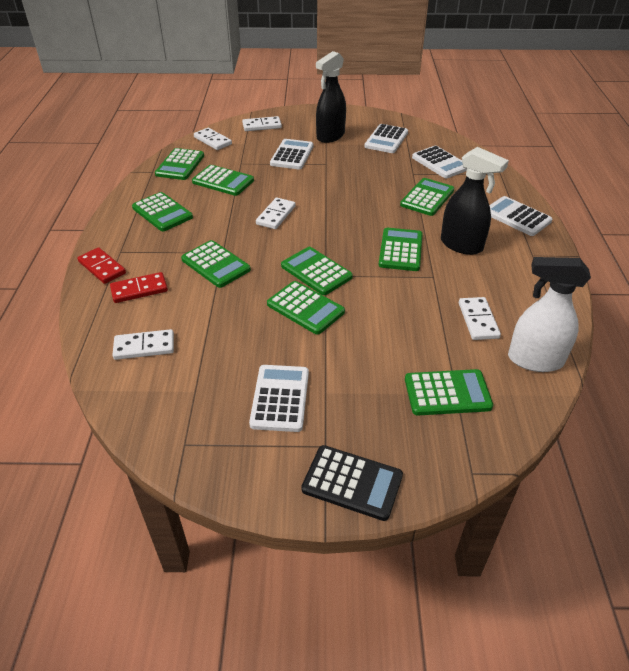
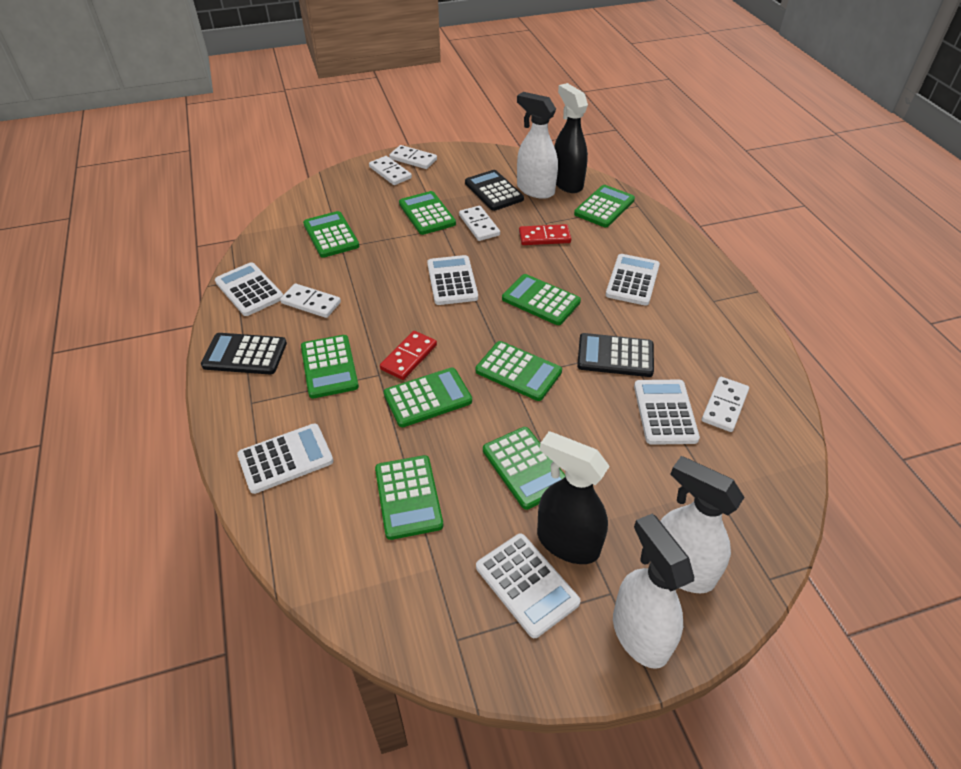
black calculator: [301,445,403,521] = 1 -> [201,333,287,374] [465,170,524,211] [577,333,654,377] = 3
white calculator: [249,365,309,432] [270,139,314,170] [365,124,408,153] [412,146,467,178] [489,196,552,236] = 5 -> [215,262,283,316] [237,423,333,494] [427,255,478,305] [476,534,581,638] [606,254,660,306] [634,379,700,445] = 6
white spray bottle: [508,257,591,372] = 1 -> [517,92,558,199] [613,514,694,669] [660,456,745,593] = 3

